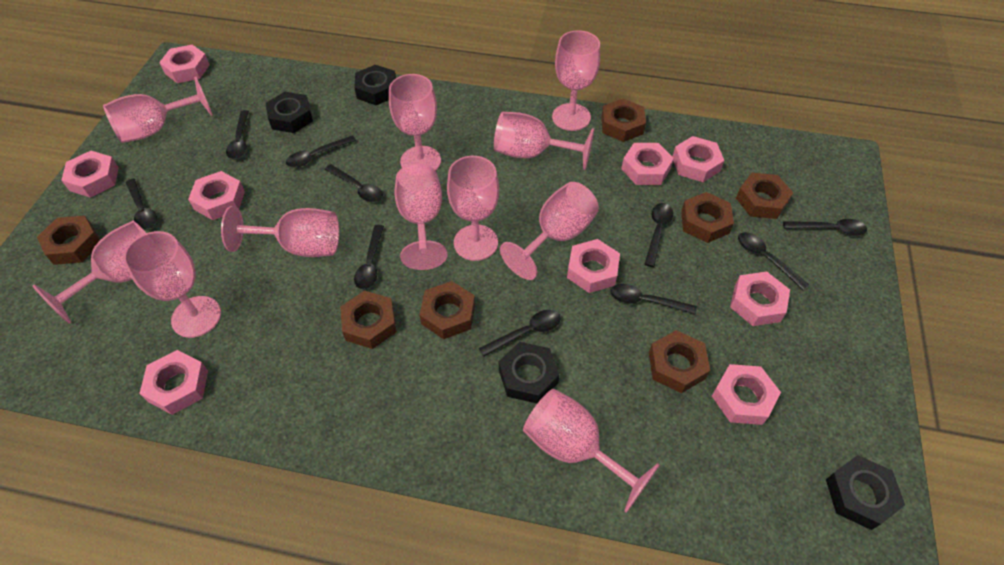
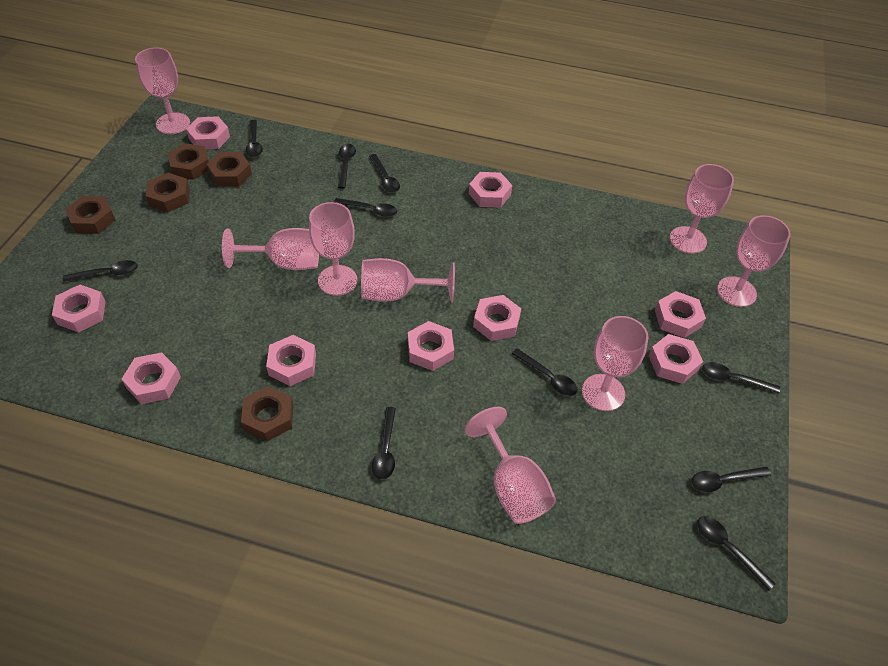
black nut: [266,92,313,133] [354,65,396,105] [499,342,560,403] [826,455,905,530] = 4 -> none = 0
brown nut: [37,215,100,265] [340,291,397,349] [420,281,475,339] [601,99,646,142] [649,330,710,393] [681,192,734,243] [736,173,793,219] = 7 -> [65,196,115,234] [146,173,190,212] [168,143,209,180] [207,152,252,187] [241,386,293,442] = 5
pink goblet: [32,221,146,324] [103,77,213,143] [123,231,221,338] [221,206,339,257] [389,74,441,171] [394,163,448,270] [447,156,499,261] [494,112,594,170] [500,182,599,280] [523,389,660,513] [552,30,600,131] = 11 -> [135,48,190,134] [222,228,319,270] [309,202,357,296] [361,258,455,303] [465,407,556,524] [582,316,649,411] [670,164,734,254] [717,215,791,307] = 8

